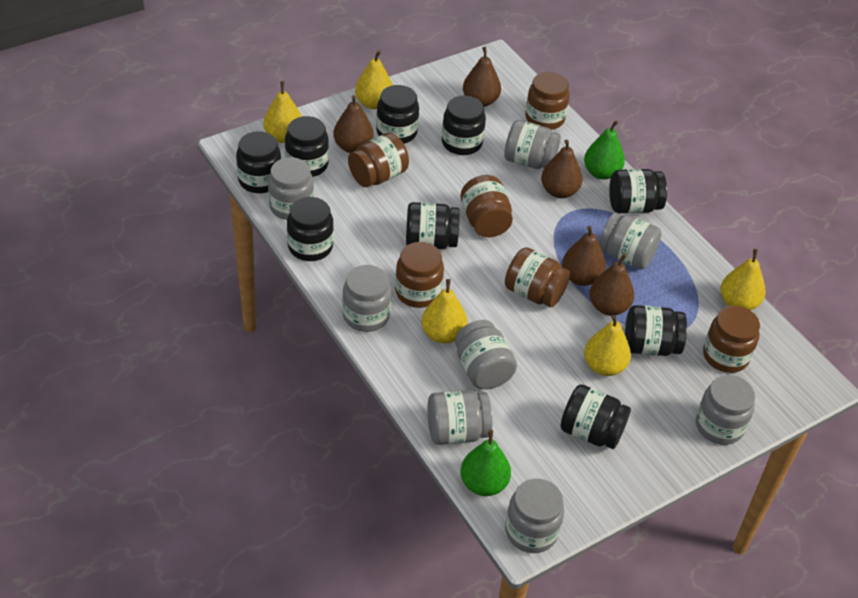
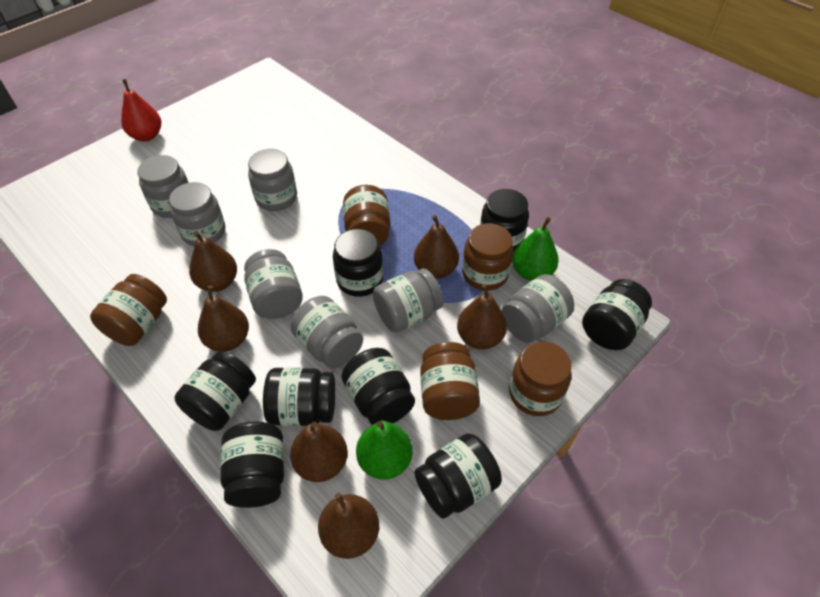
black jar: [236,131,281,193] [285,116,329,177] [287,197,334,261] [376,85,419,144] [406,202,459,249] [442,96,486,155] [560,384,631,449] [609,169,667,214] [625,305,687,356] = 9 -> [175,351,256,431] [220,421,284,508] [263,368,335,426] [333,229,383,297] [341,348,415,425] [415,433,502,519] [480,189,529,251] [582,279,652,350] = 8
brown jar: [348,133,409,187] [395,242,444,308] [461,175,513,237] [505,247,570,307] [525,72,570,130] [703,306,760,373] = 6 -> [90,274,167,346] [343,185,390,246] [420,342,480,420] [462,223,514,291] [509,342,572,416] = 5
brown pear: [333,95,374,153] [463,47,501,107] [541,140,583,198] [562,226,606,286] [589,253,634,316] = 5 -> [189,231,237,292] [198,285,249,351] [290,422,348,482] [318,493,379,559] [414,215,459,279] [457,284,507,349] = 6
grey jar: [268,157,314,220] [342,265,391,332] [428,390,492,445] [455,320,517,389] [504,120,561,169] [505,479,564,553] [599,212,662,269] [696,375,755,445] = 8 -> [138,155,189,218] [169,182,225,246] [244,249,303,319] [248,149,297,211] [290,296,363,369] [373,269,443,333] [502,274,574,343] = 7
red pear: none = 0 -> [121,79,161,141] = 1
yellow pear: [263,81,302,143] [355,50,393,109] [422,279,467,343] [584,315,631,376] [720,249,766,310] = 5 -> none = 0

